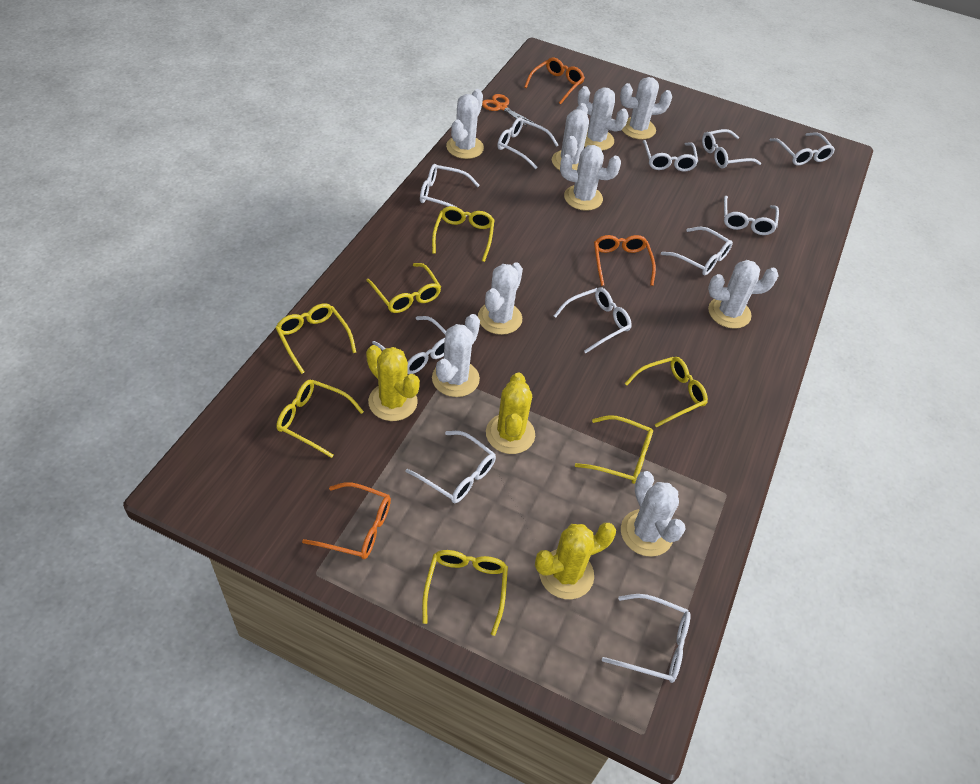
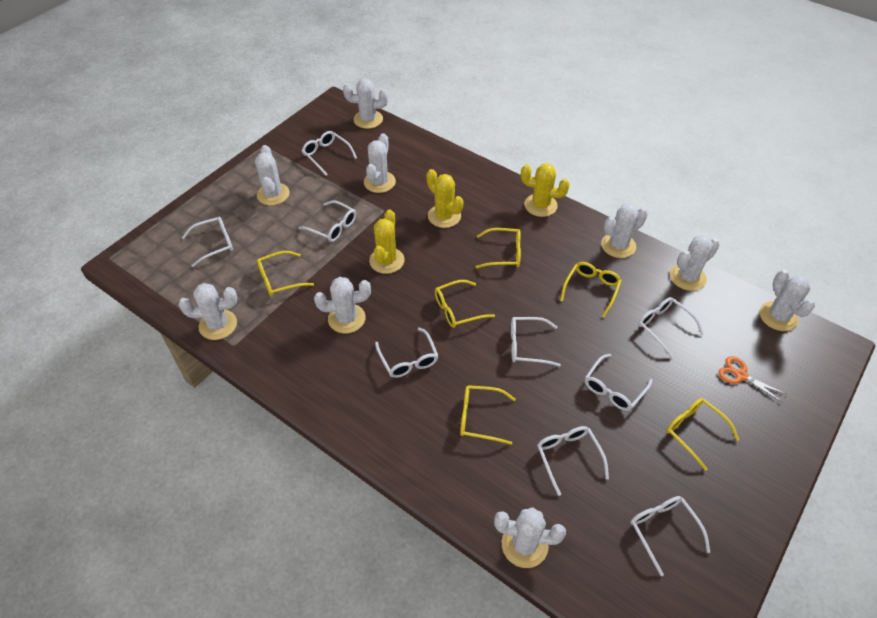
orange glasses: [302,482,391,559] [524,58,585,105] [594,235,656,286] = 3 -> none = 0
white glasses: [372,316,446,374] [406,431,496,503] [420,164,480,217] [497,117,558,169] [554,287,632,353] [602,594,691,683] [642,140,698,172] [661,226,733,275] [702,129,761,168] [724,196,779,235] [770,132,835,166] = 11 -> [182,217,233,267] [298,200,356,242] [302,131,357,175] [375,328,438,378] [511,317,561,367] [537,426,609,496] [585,354,652,411] [630,496,710,576] [638,297,704,359] = 9
yellow glasses: [275,303,356,374] [276,380,364,458] [366,263,441,313] [422,550,508,636] [432,206,495,262] [575,415,653,484] [625,357,708,428] = 7 -> [257,251,314,296] [435,280,495,328] [460,385,516,445] [476,228,521,268] [560,262,622,317] [666,398,739,471] = 6

